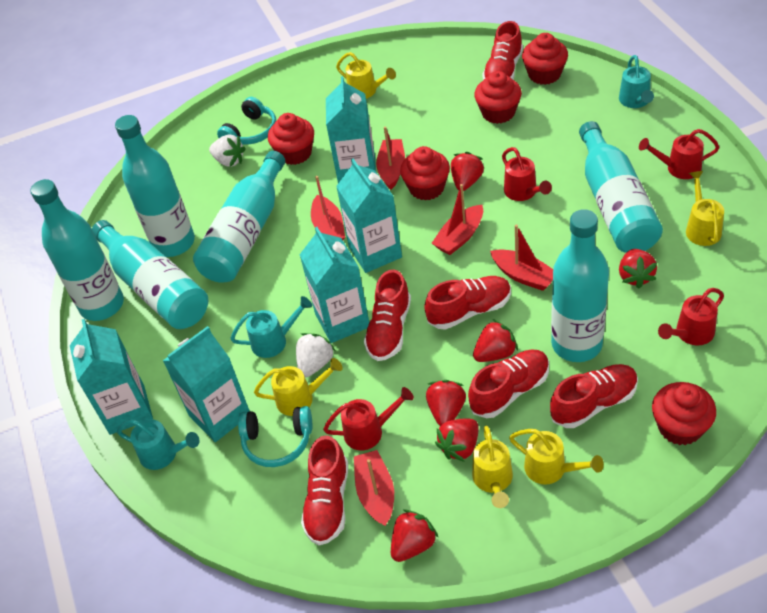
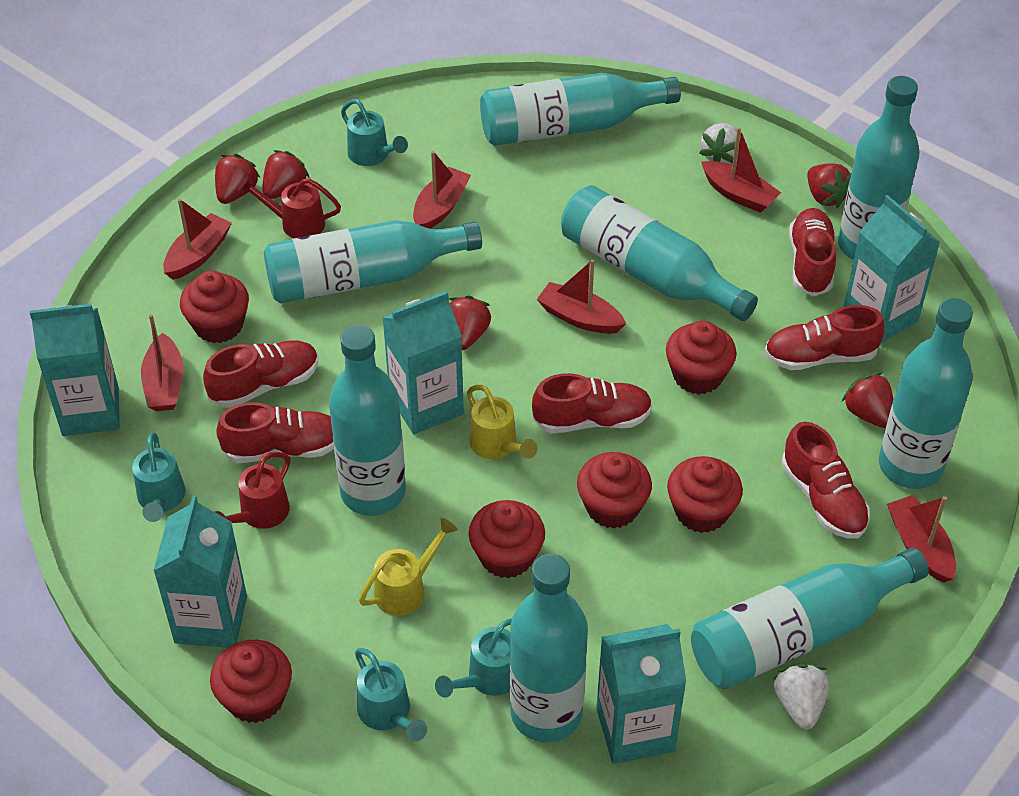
red boat: [311,176,345,240] [354,450,394,526] [376,126,405,190] [432,184,483,255] [490,224,553,291] = 5 -> [141,314,183,411] [163,198,232,280] [413,151,471,229] [537,259,626,334] [701,127,781,213] [887,495,956,583] = 6
red cupcake: [268,113,314,165] [400,146,450,201] [474,71,522,124] [522,33,568,85] [652,382,716,445] = 5 -> [180,271,249,343] [210,640,292,723] [468,500,545,578] [577,452,652,528] [666,321,737,394] [667,456,743,533] = 6
red strawberry: [391,509,439,562] [426,380,466,426] [435,419,479,462] [451,152,484,191] [473,319,518,362] [619,249,657,289] = 6 -> [215,154,260,204] [262,150,310,199] [449,295,491,350] [807,163,851,208] [842,372,893,428] = 5
red watering can: [323,387,414,450] [502,147,552,201] [639,129,719,179] [658,288,724,345] = 4 -> [215,452,290,529] [238,176,341,238] = 2
turquoise bottle: [30,179,124,321] [92,220,208,329] [115,115,195,257] [193,151,285,283] [551,209,609,362] [579,121,663,253] = 6 -> [264,220,482,303] [329,325,406,516] [480,73,681,146] [510,554,588,742] [561,185,758,321] [691,548,929,689] [838,76,919,260] [879,298,973,489] = 8
turquoise headphones: [217,97,276,144] [238,406,312,467] = 2 -> none = 0
turquoise watering can: [117,419,200,470] [230,296,312,358] [619,55,654,108] = 3 -> [132,433,186,522] [341,99,408,166] [355,648,427,741] [435,618,512,698] = 4
yellow watering can: [254,358,343,416] [336,52,396,99] [472,426,513,508] [509,429,604,484] [686,171,724,246] = 5 -> [359,518,458,616] [467,385,538,459] = 2

